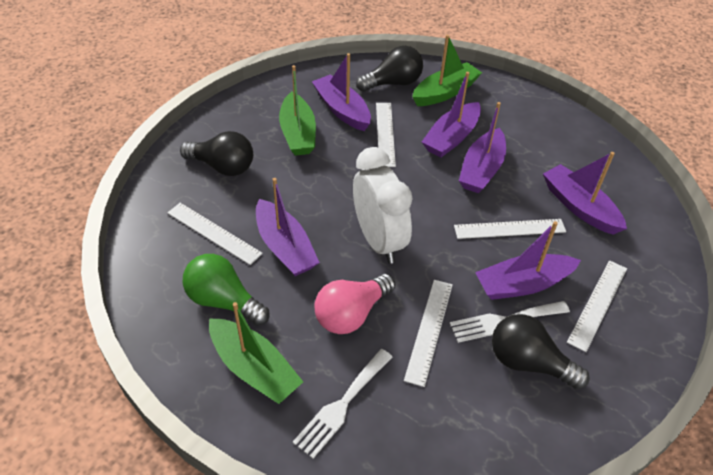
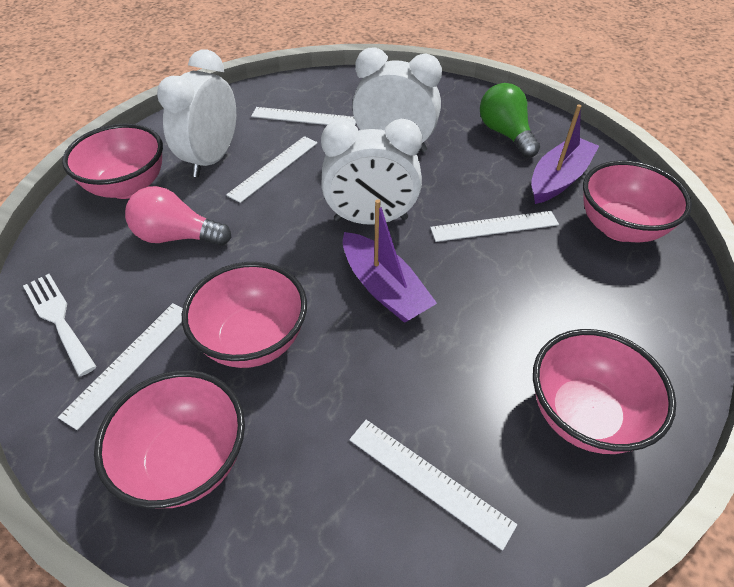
black light bulb: [180,131,253,176] [356,46,423,92] [492,314,590,389] = 3 -> none = 0
green boat: [209,302,303,404] [279,65,316,156] [412,35,482,106] = 3 -> none = 0
pink bowl: none = 0 -> [62,124,163,199] [94,370,245,509] [182,262,307,368] [533,329,676,454] [583,160,692,242] = 5
purple boat: [256,178,320,276] [312,53,371,131] [422,72,481,158] [459,102,506,193] [475,221,581,300] [543,152,627,235] = 6 -> [343,199,437,323] [531,104,599,204] = 2
white clock: [353,147,412,264] = 1 -> [157,50,236,177] [321,119,422,225] [352,47,442,152] = 3
white fork: [293,349,392,459] [450,301,570,343] = 2 -> [23,274,97,376] = 1

